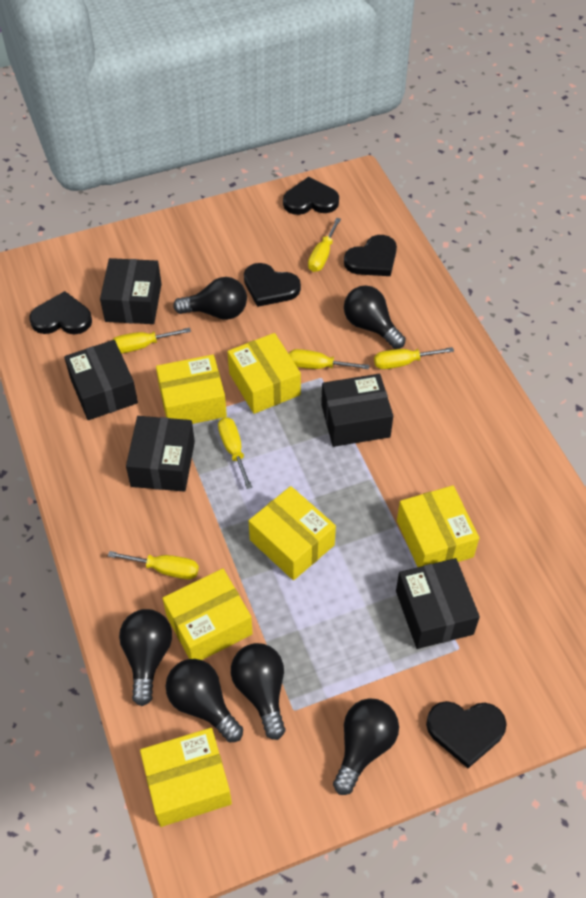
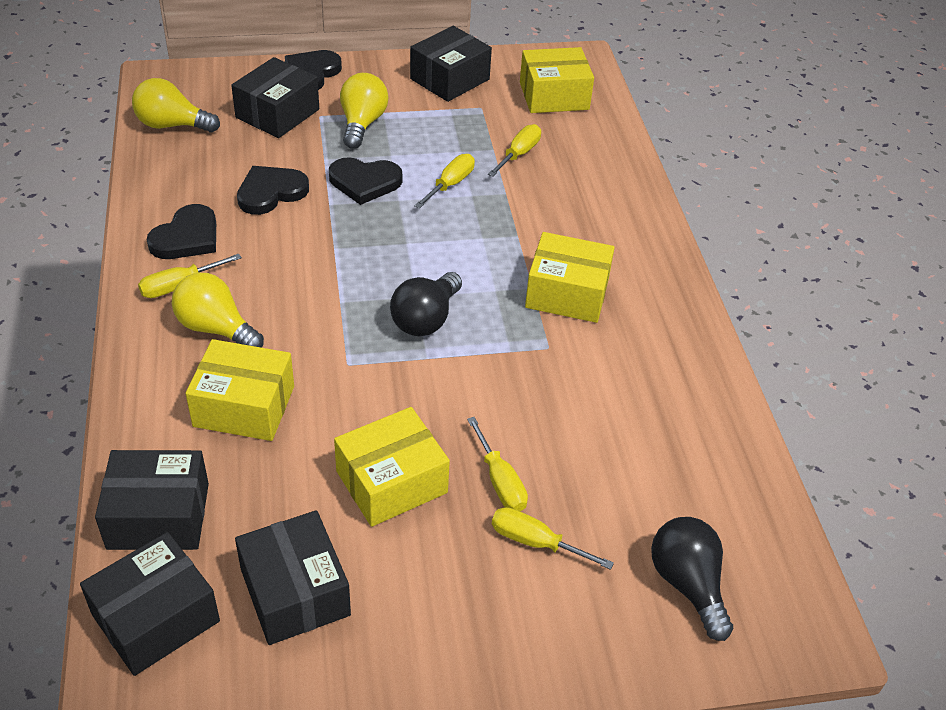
black heart: [29,291,92,334] [244,263,301,307] [283,177,339,215] [344,235,397,276] [426,701,507,768] = 5 -> [146,204,216,259] [237,166,309,215] [285,50,342,90] [329,157,402,205] = 4
black light bulb: [119,609,172,706] [166,659,243,742] [173,277,247,320] [231,643,285,740] [333,698,399,795] [344,285,406,349] = 6 -> [390,272,462,336] [651,517,733,641] = 2
yellow box: [140,728,232,827] [156,355,227,424] [163,568,253,660] [227,333,301,414] [249,486,336,580] [397,485,479,567] = 6 -> [186,339,294,441] [334,407,450,527] [520,47,594,113] [525,232,615,323] = 4
yellow light bulb: none = 0 -> [132,78,220,132] [172,273,264,348] [340,73,388,149] = 3
yellow screwdriver: [108,551,199,579] [113,328,191,353] [218,417,252,489] [289,349,369,369] [308,218,341,272] [374,347,454,369] = 6 -> [138,254,242,298] [414,154,475,209] [467,417,528,512] [488,124,541,177] [492,507,614,570] = 5

